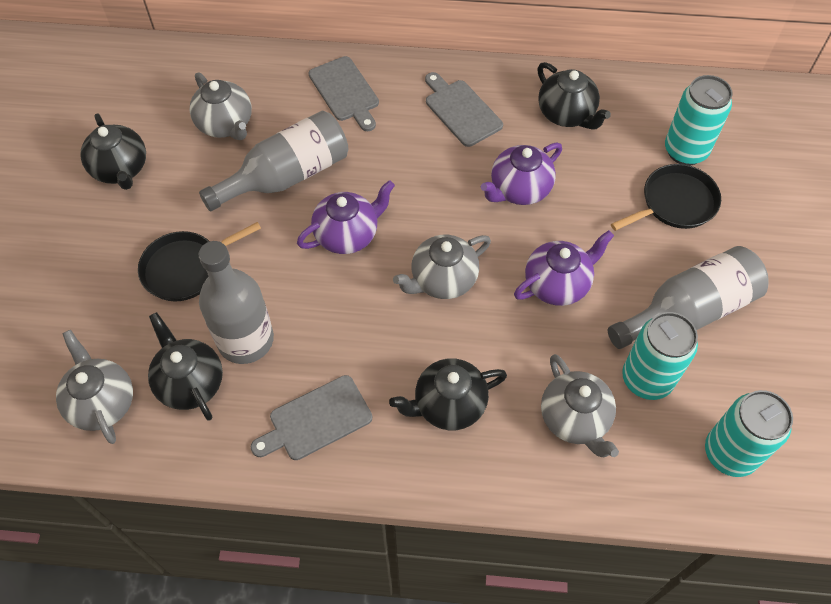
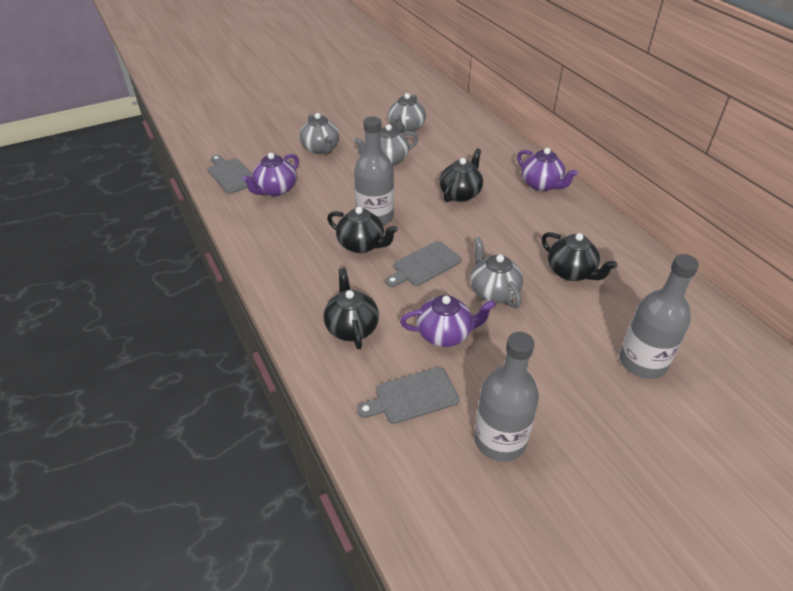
black pan: [138,222,261,301] [611,164,721,231] = 2 -> none = 0
turquoise can: [622,312,698,400] [665,75,732,165] [705,390,793,477] = 3 -> none = 0

